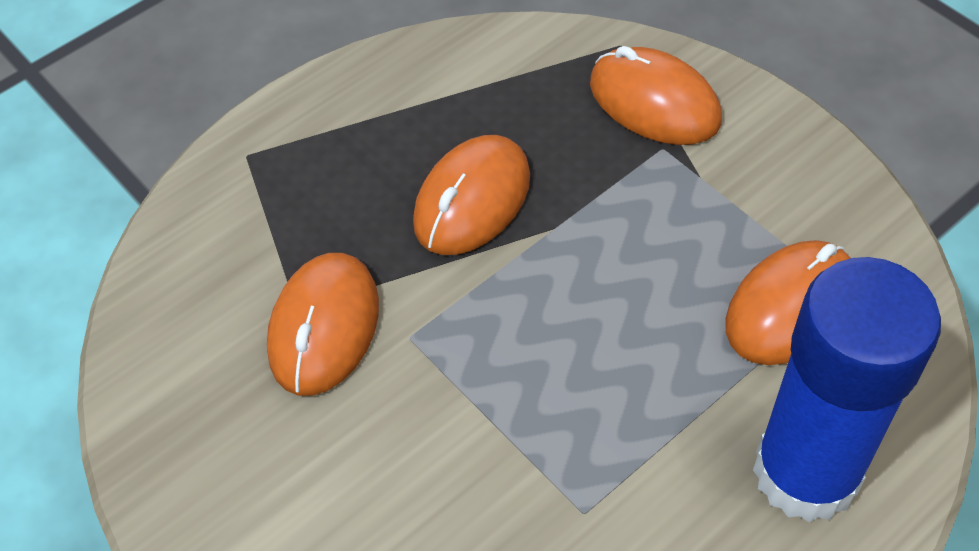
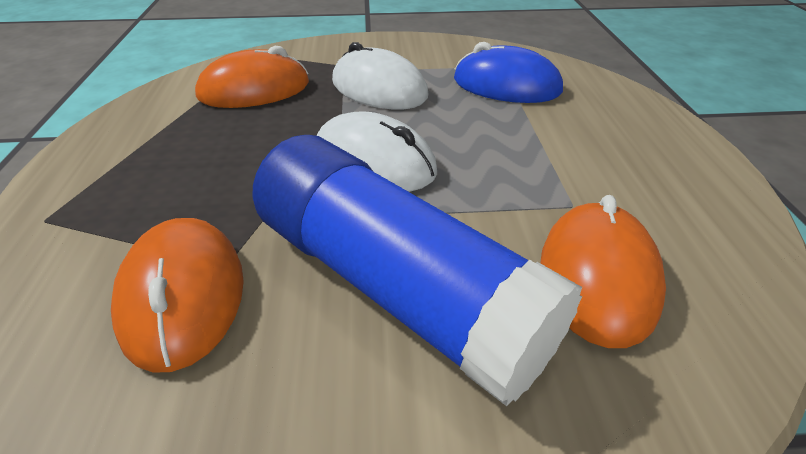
blue mouse: none = 0 -> [454,42,563,103] = 1
orange mouse: [267,253,379,396] [413,135,530,255] [590,46,722,145] [725,240,851,365] = 4 -> [111,218,244,373] [195,46,309,108] [540,195,666,348] = 3
white mouse: none = 0 -> [317,111,437,192] [332,42,429,110] = 2

